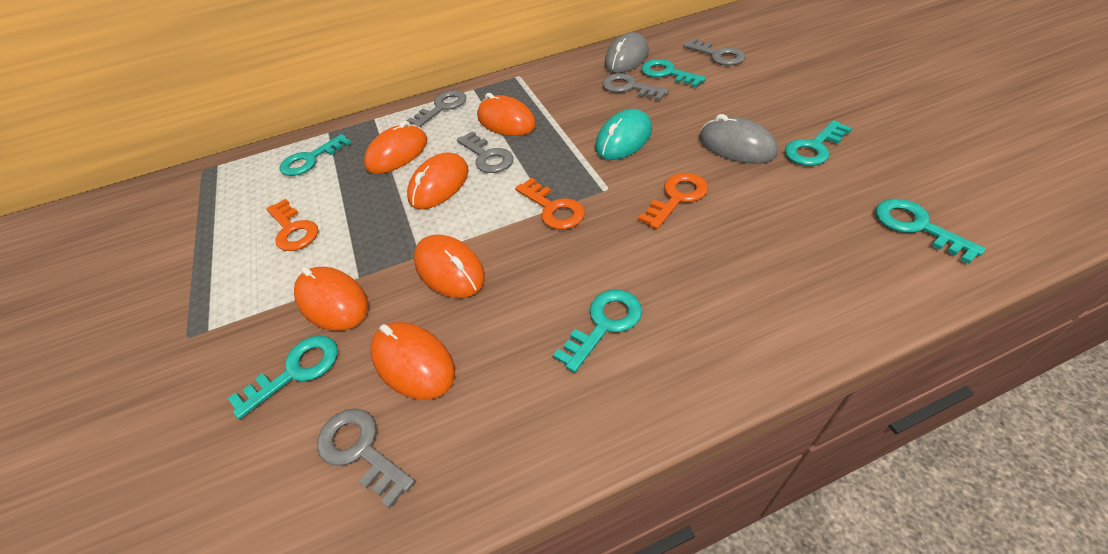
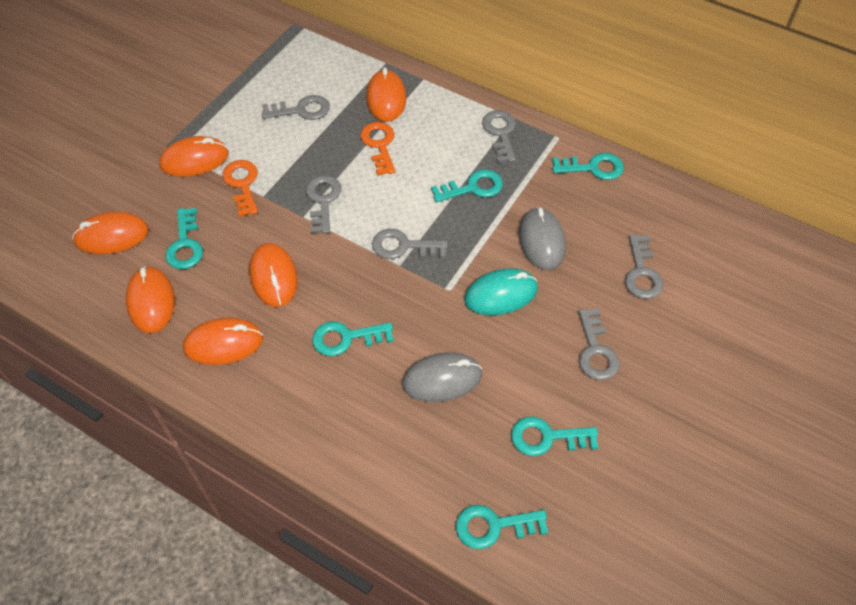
grey key: [317,409,415,509] [406,90,466,127] [457,131,513,173] [602,73,669,101] [683,38,745,66] = 5 -> [262,95,330,120] [306,175,341,234] [372,229,448,259] [482,110,516,163] [579,309,620,380] [625,235,664,299] = 6
orange key: [266,199,318,251] [515,178,585,229] [638,173,708,229] = 3 -> [222,160,258,217] [360,122,396,175] = 2

